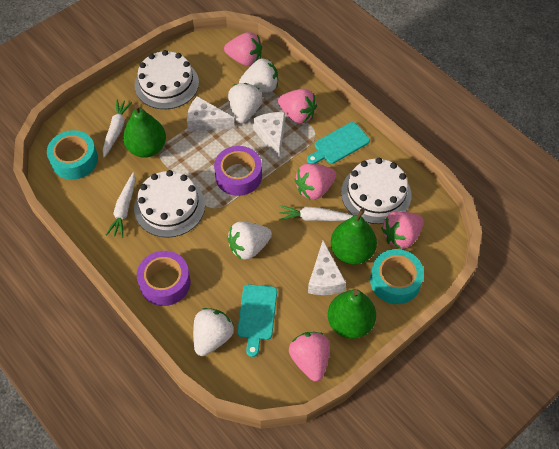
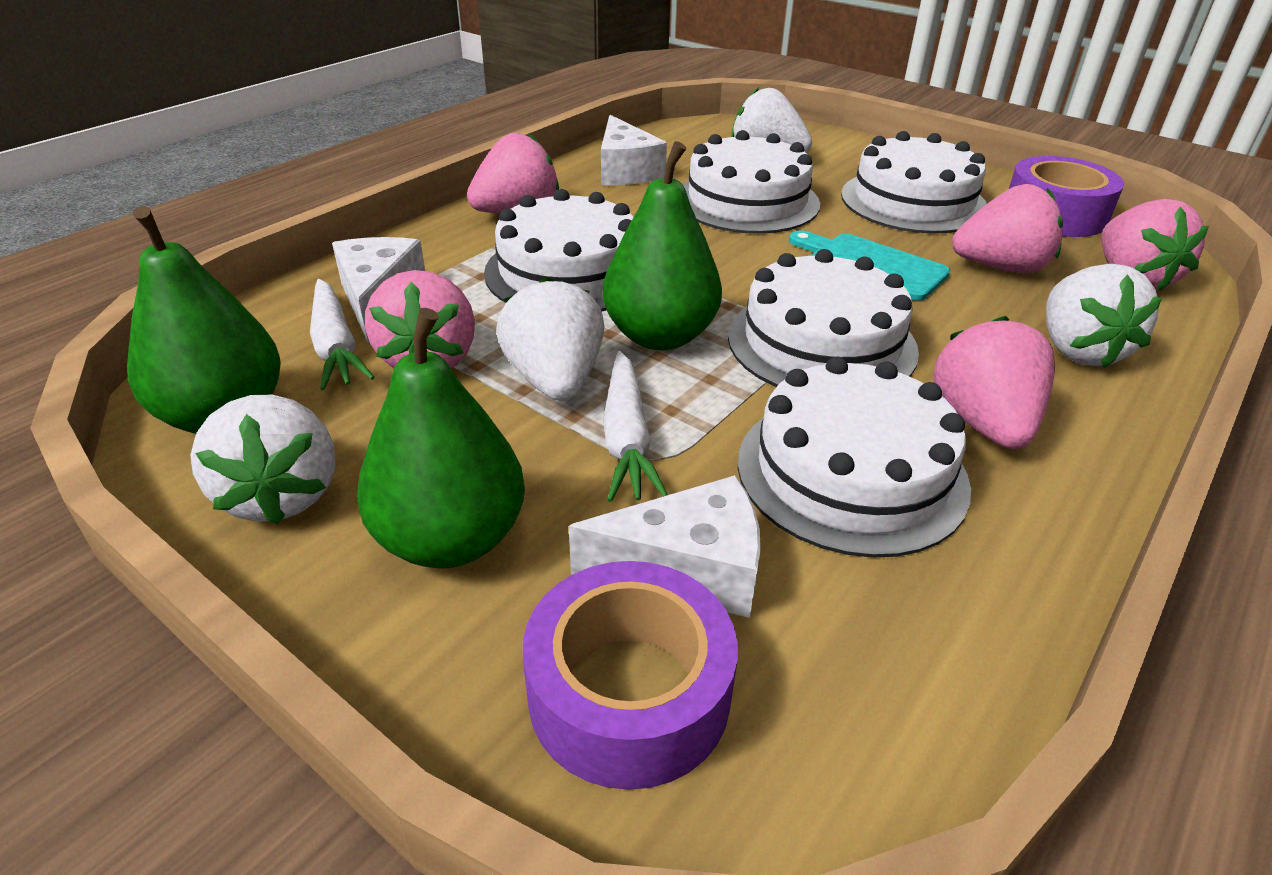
turquoise cutting board: [237,284,277,357] [307,122,370,164] = 2 -> [789,230,950,301] = 1
turquoise tape: [47,130,98,180] [370,249,424,304] = 2 -> none = 0
white cake: [134,170,205,238] [135,50,199,109] [341,158,411,224] = 3 -> [484,189,633,311] [683,130,820,234] [728,249,919,387] [738,357,971,558] [841,131,987,233] = 5
white carrot: [103,100,132,158] [106,172,135,238] [279,205,354,221] = 3 -> [310,279,375,390] [603,351,668,502] = 2

